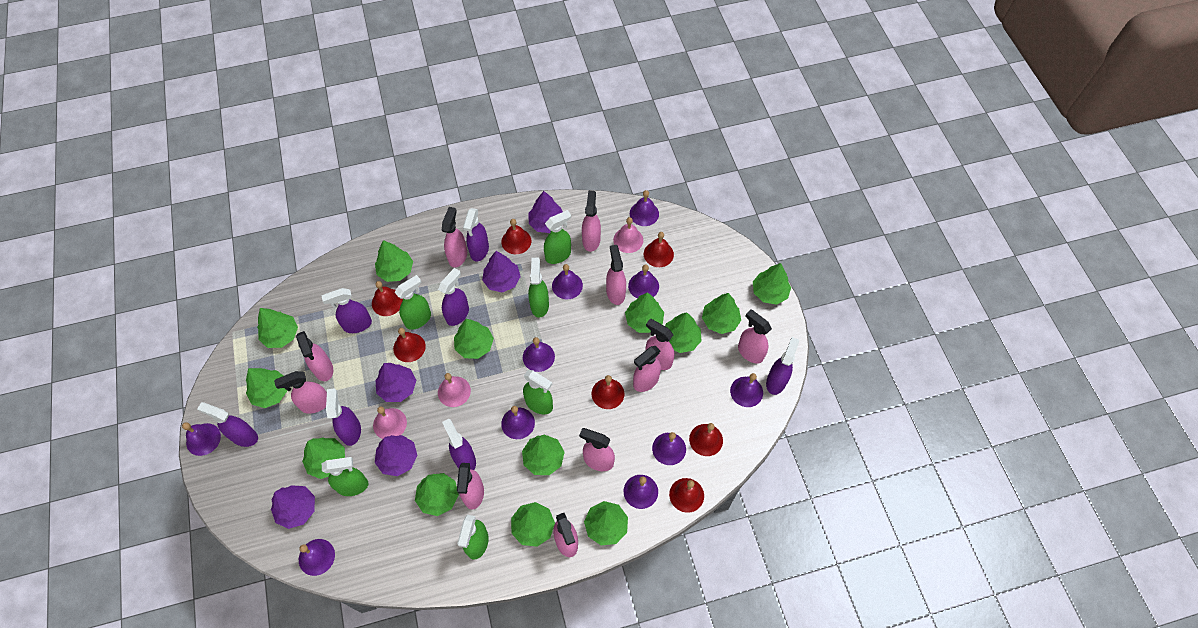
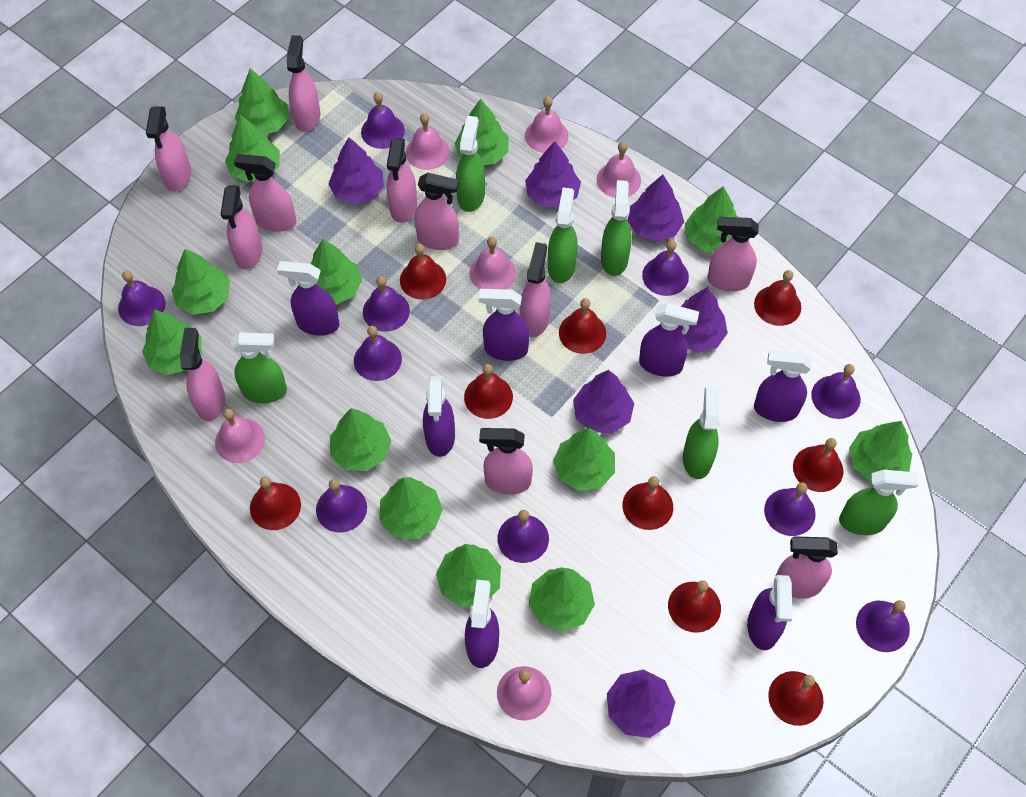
pink bell: [373,406,407,439] [438,373,471,407] [613,217,643,253] = 3 -> [215,409,265,463] [406,113,450,170] [470,236,516,289] [497,666,552,721] [525,96,569,153] [597,142,641,198] = 6
purple tree: [271,485,315,529] [375,435,418,476] [376,363,416,402] [482,251,521,293] [529,191,563,233] = 5 -> [328,137,384,204] [525,141,581,207] [573,370,634,433] [607,669,675,738] [628,175,684,242] [678,287,728,353] = 6
red bell: [372,281,403,316] [393,328,426,362] [501,219,531,254] [592,375,624,409] [644,232,674,267] [669,478,704,513] [689,423,723,456] = 7 -> [250,477,301,530] [400,244,446,300] [464,364,513,419] [559,298,606,354] [622,476,673,530] [668,580,721,633] [754,270,801,326] [768,671,823,726] [793,438,843,492] = 9

